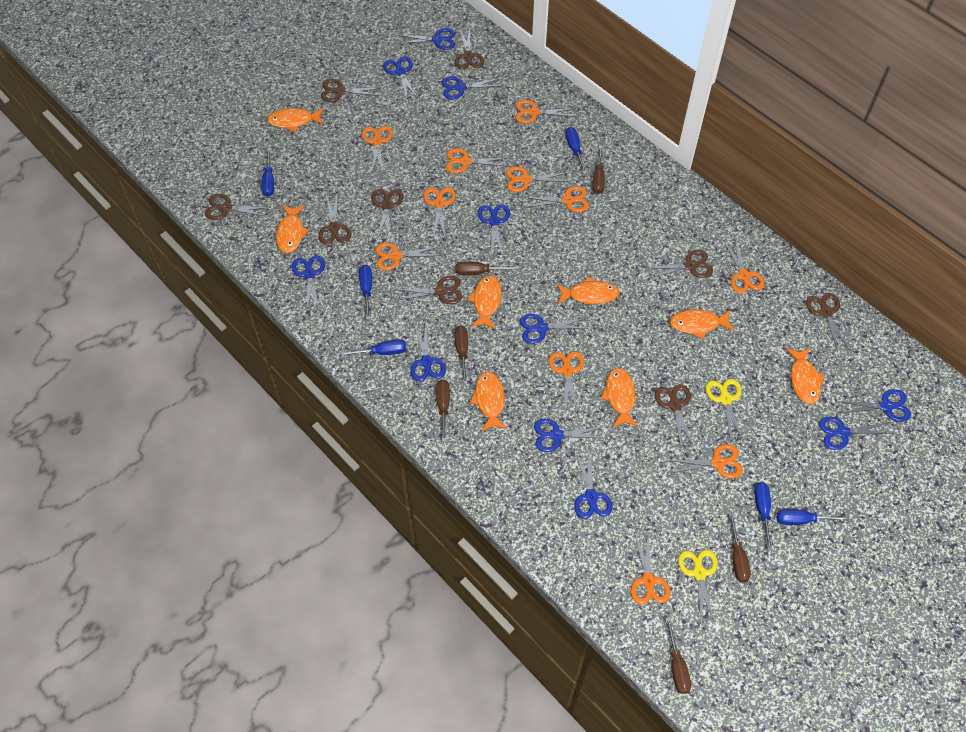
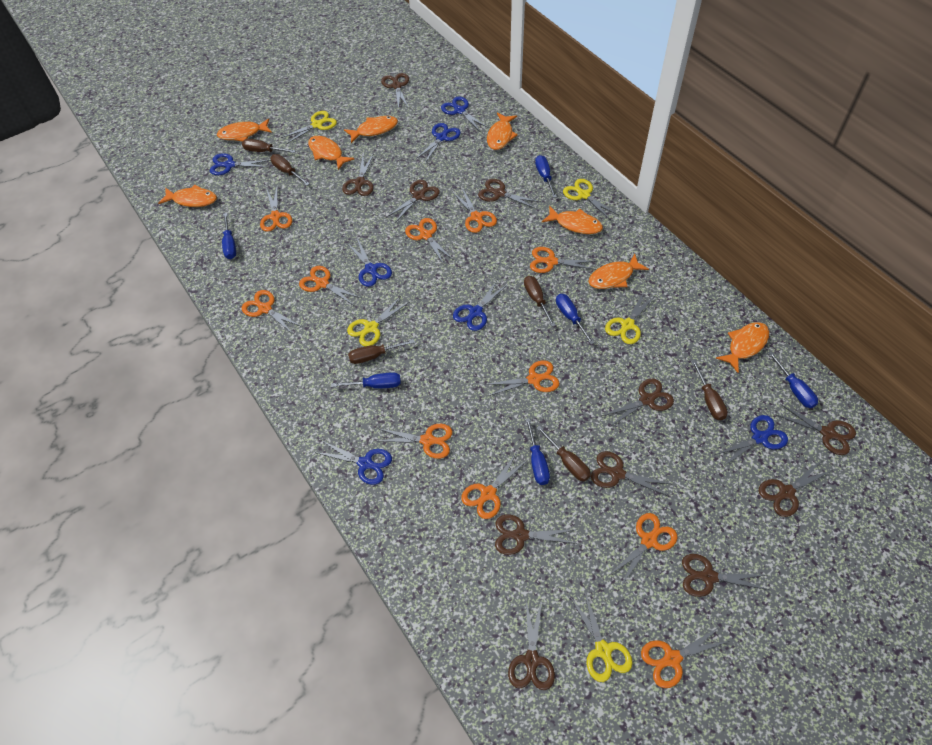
blue scissors: [292,255,325,310] [383,56,417,99] [398,28,455,50] [410,324,446,382] [441,76,500,99] [478,205,510,257] [520,314,586,344] [534,419,604,452] [574,452,613,519] [819,417,893,450] [837,389,911,422] = 11 -> [210,153,271,175] [315,440,392,485] [346,238,392,287] [416,123,461,163] [441,97,488,131] [453,280,508,331] [715,415,788,467] = 7
brown scissors: [205,194,270,220] [318,195,351,245] [321,79,380,102] [371,189,403,240] [395,275,462,304] [455,28,484,69] [646,250,713,278] [655,384,694,447] [806,293,849,351] = 9 -> [342,153,374,196] [381,73,409,109] [387,180,440,223] [478,179,541,209] [495,514,578,555] [508,600,555,690] [591,451,671,497] [602,378,674,427] [682,554,769,597] [759,460,833,517] [775,404,856,455] = 11
yellow scissors: [678,550,718,623] [705,379,744,442] = 2 -> [281,111,337,144] [347,296,409,346] [563,179,618,220] [571,590,633,682] [605,290,656,344] = 5

